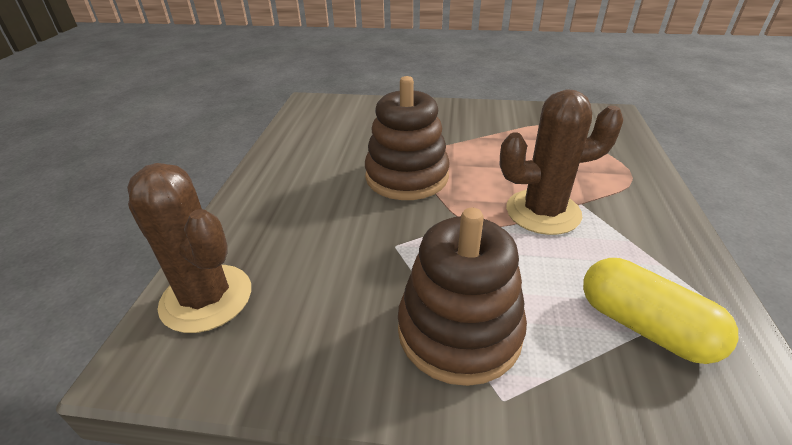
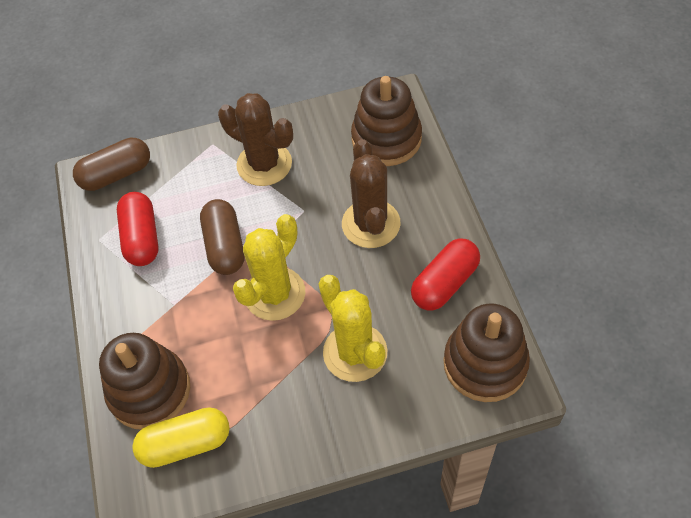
brown capsule: none = 0 -> [73,138,150,191] [200,199,244,275] = 2
brown stacking toy: [365,76,450,200] [398,208,527,386] = 2 -> [99,333,190,429] [351,76,422,166] [443,303,530,402] = 3
red capsule: none = 0 -> [117,192,159,266] [411,238,480,311] = 2
yellow cactus: none = 0 -> [233,214,305,321] [319,275,387,382] = 2

